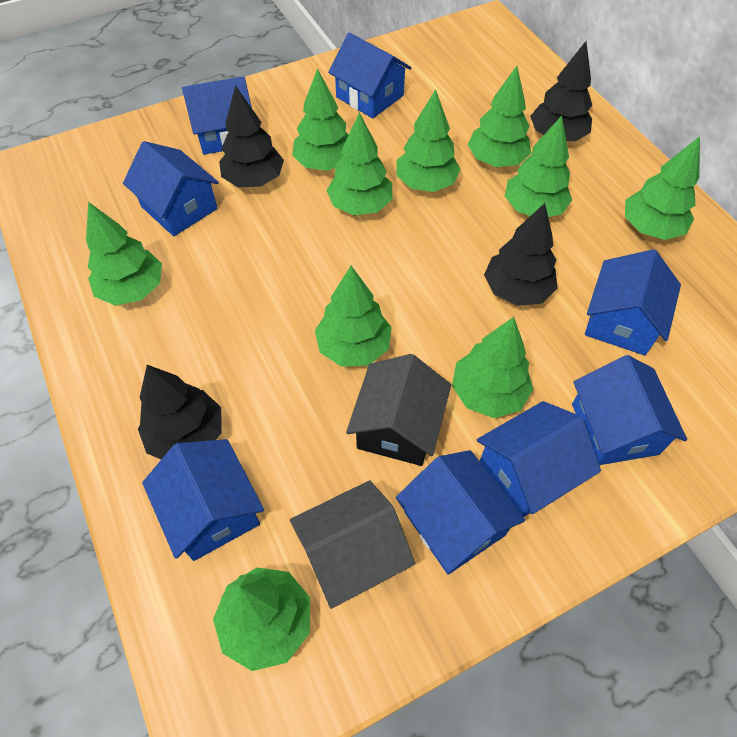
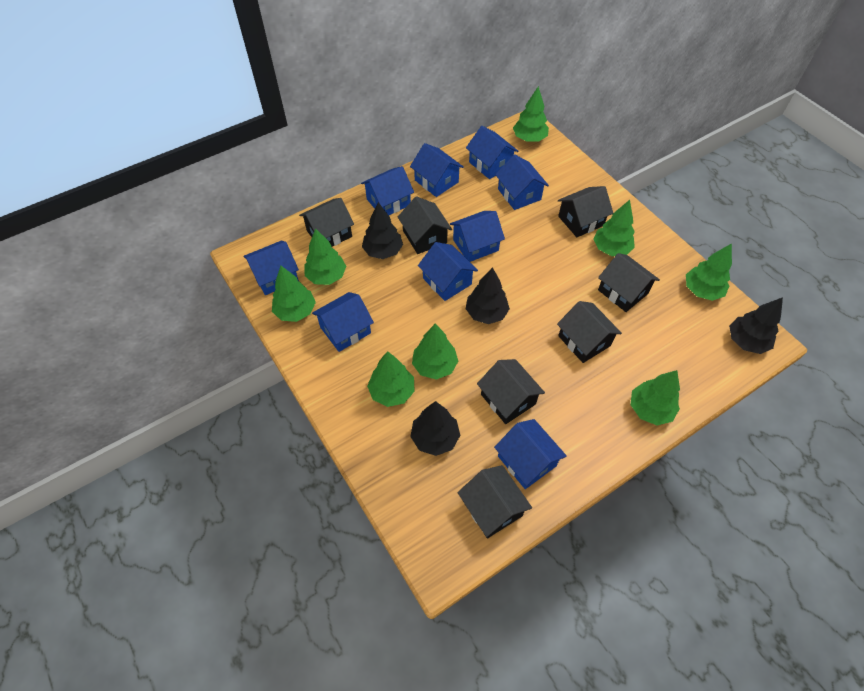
black house: [290,480,415,609] [346,354,451,466] = 2 -> [299,198,354,246] [398,196,452,254] [458,465,532,539] [477,359,545,424] [557,301,622,363] [558,186,613,237] [598,253,660,312] = 7
blue house: [123,141,219,236] [142,439,264,561] [182,76,252,155] [328,32,412,118] [396,450,525,574] [477,401,601,517] [572,355,687,465] [585,249,681,355] = 8 -> [243,241,299,295] [312,292,374,352] [361,166,414,215] [410,143,464,197] [418,242,478,301] [450,211,505,262] [466,126,518,179] [494,419,567,489] [495,154,549,210] = 9
green tree: [86,202,162,306] [213,568,310,671] [292,68,349,171] [315,266,392,367] [327,113,392,215] [396,89,461,192] [452,317,533,418] [468,66,531,167] [505,116,572,217] [625,136,700,240] = 10 -> [272,266,316,322] [304,228,346,285] [367,351,415,407] [412,323,458,380] [513,86,549,142] [593,200,635,256] [630,370,680,425] [686,243,732,301] = 8

